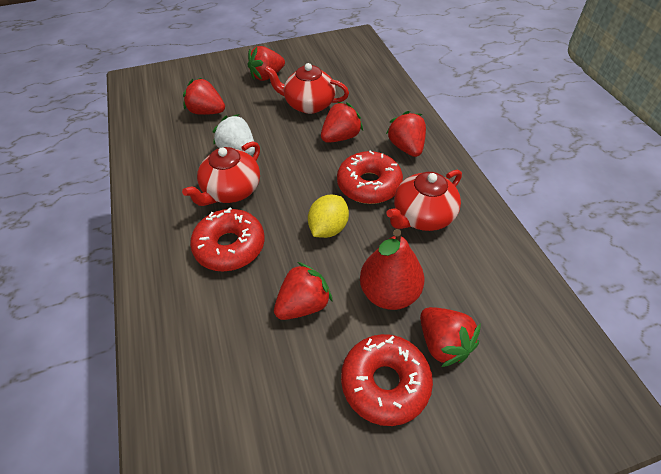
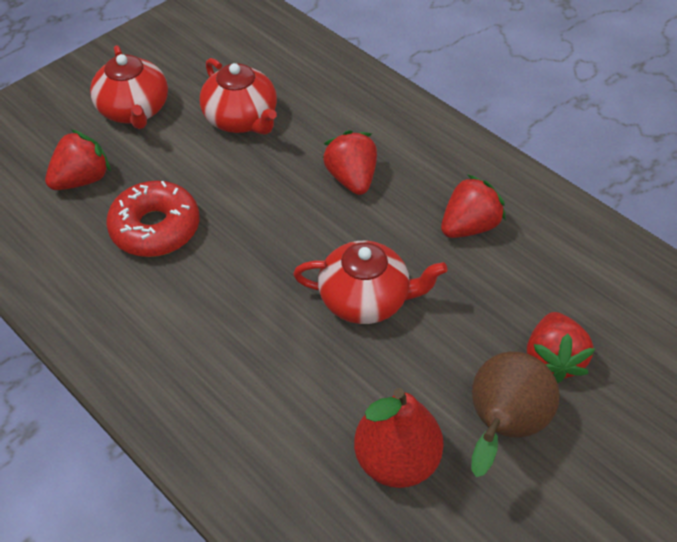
brown pear: none = 0 -> [471,351,560,477] = 1
red donut: [190,208,265,272] [337,151,403,204] [341,334,433,426] = 3 -> [106,181,200,257] = 1
red strawberry: [183,78,225,115] [248,46,285,81] [274,262,332,320] [321,102,363,143] [386,111,426,157] [420,307,481,367] = 6 -> [45,129,111,190] [323,130,377,195] [441,174,506,238] [527,312,596,383] = 4
white strawberry: [212,114,255,155] = 1 -> none = 0
yellow lemon: [308,195,349,238] = 1 -> none = 0

